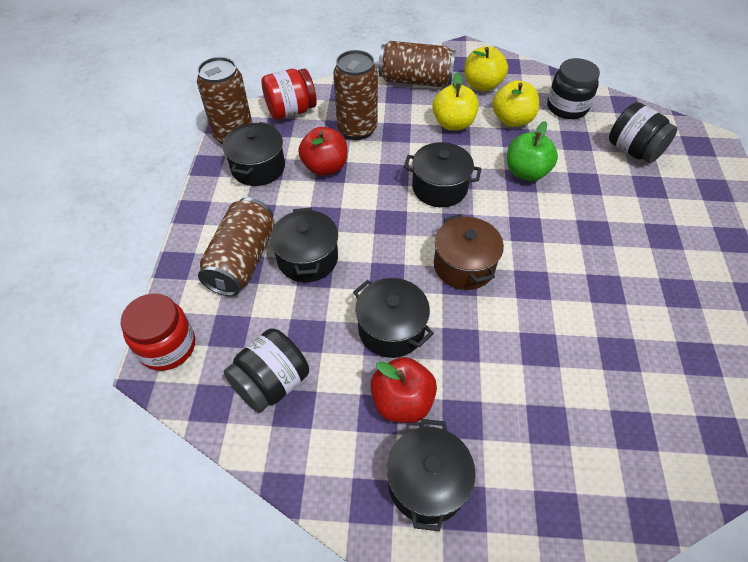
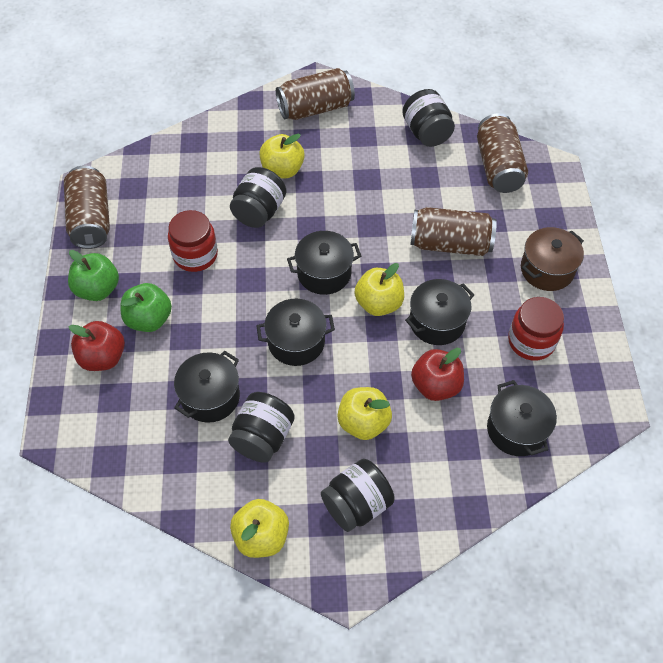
black jar: [224,328,309,413] [547,58,600,119] [609,102,677,163] = 3 -> [228,392,295,463] [230,167,286,228] [321,459,395,532] [402,89,455,147] = 4
green apple: [507,121,558,181] = 1 -> [68,250,119,301] [121,283,172,332] = 2
yellow apple: [432,72,479,131] [464,46,508,91] [493,80,539,127] = 3 -> [230,499,289,558] [259,134,305,178] [338,387,392,440] [354,263,404,316] = 4

